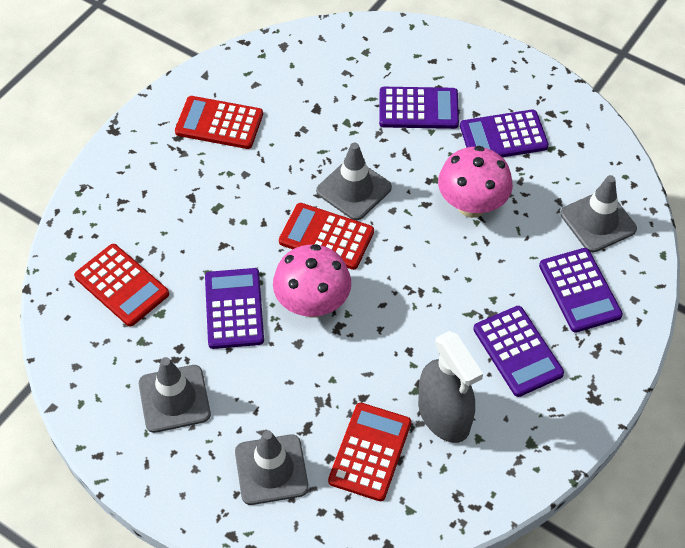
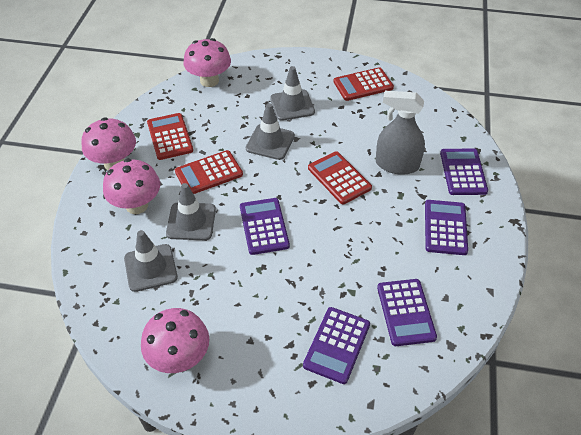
pink mushroom: [273,244,351,318] [438,146,513,218] = 2 -> [82,117,136,170] [103,159,160,214] [141,308,209,373] [184,38,231,87] = 4

